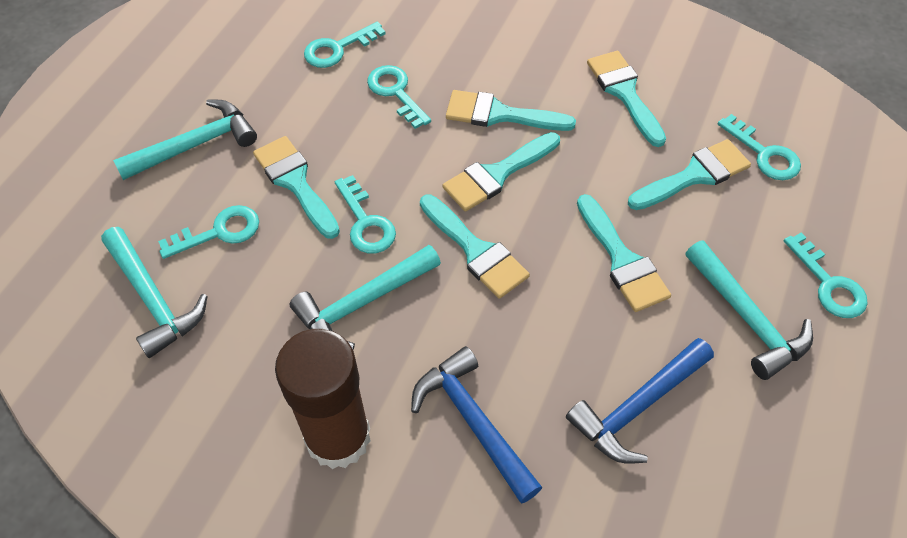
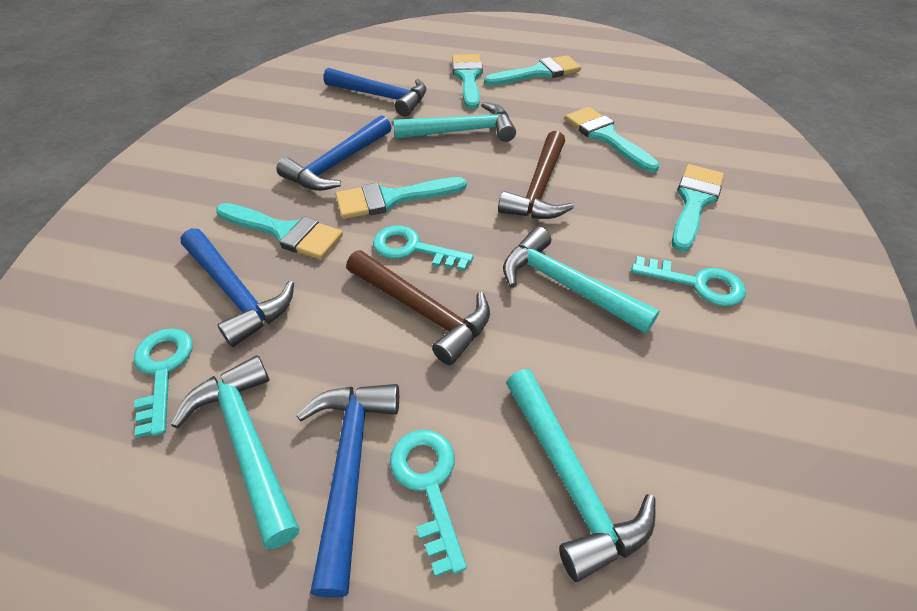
blue hammer: [411,346,543,503] [566,338,714,464] = 2 -> [180,228,294,347] [276,115,392,191] [296,384,399,598] [323,68,427,117] = 4
brown glue stick: [275,329,371,469] = 1 -> none = 0
brown hammer: none = 0 -> [346,250,490,365] [498,131,574,219] = 2
turquoise brush: [253,136,340,239] [420,194,530,299] [443,132,560,212] [446,90,576,131] [577,194,671,312] [587,51,666,147] [628,139,751,210] = 7 -> [216,203,343,260] [336,177,467,219] [452,54,483,109] [484,55,581,86] [565,107,660,173] [672,164,724,252] = 6
turquoise key: [158,205,259,259] [304,22,386,68] [335,175,396,254] [367,65,431,129] [717,114,801,180] [784,232,867,318] = 6 -> [134,328,193,438] [373,225,474,271] [390,430,467,577] [631,256,746,306] = 4

